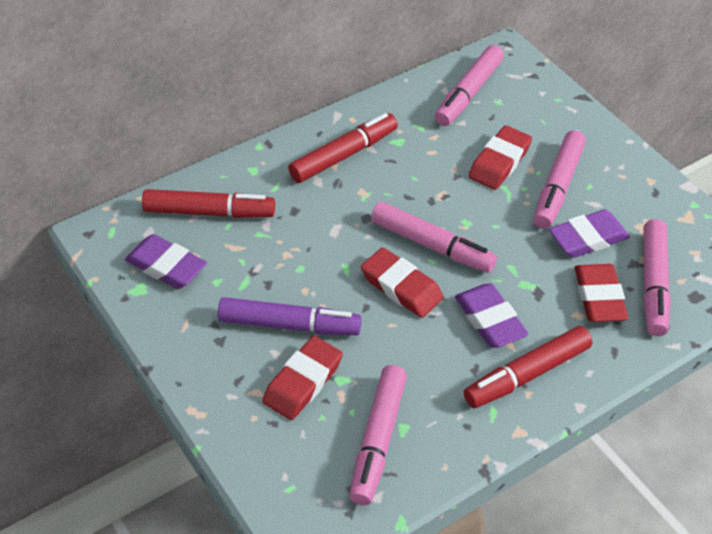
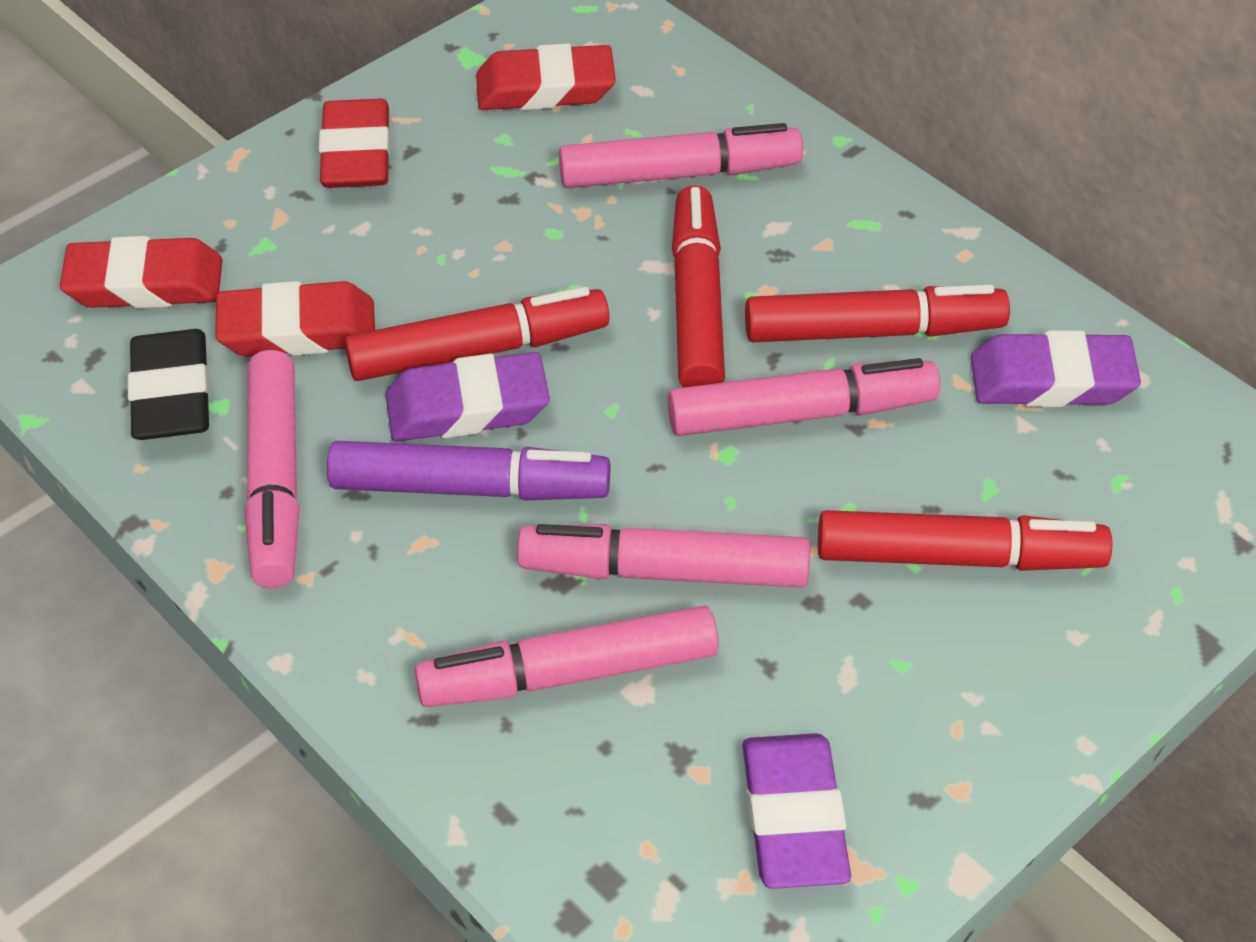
black eraser: none = 0 -> [128,329,210,440] = 1
red marker: [142,189,275,218] [288,113,398,183] [464,326,593,408] = 3 -> [345,287,609,381] [672,185,725,388] [745,285,1010,342] [818,510,1112,571] = 4

